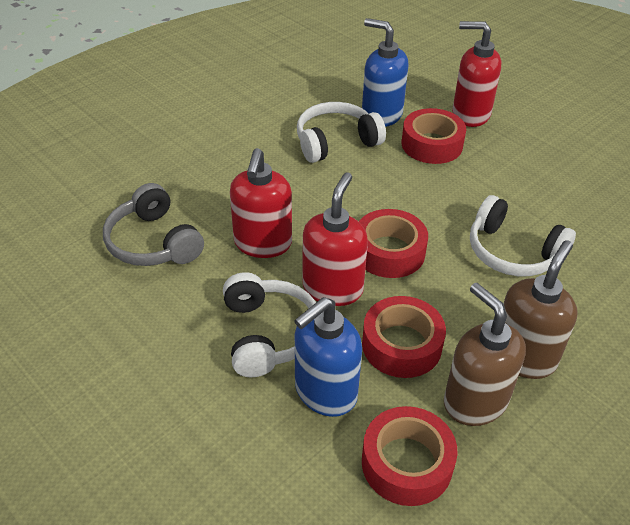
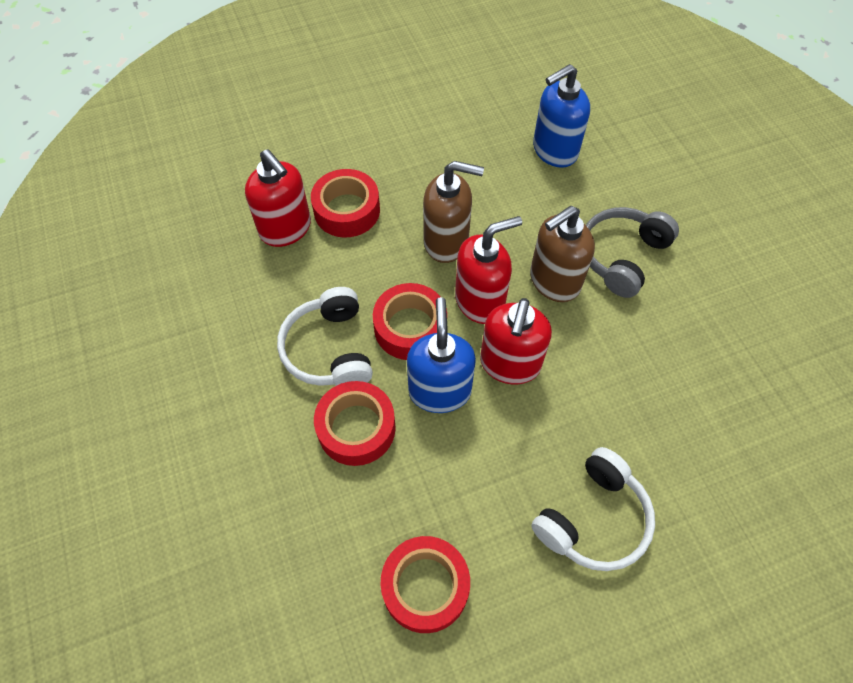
white headphones: [223,272,316,377] [297,102,386,163] [470,195,576,276] = 3 -> [277,287,373,386] [531,447,655,571] = 2

